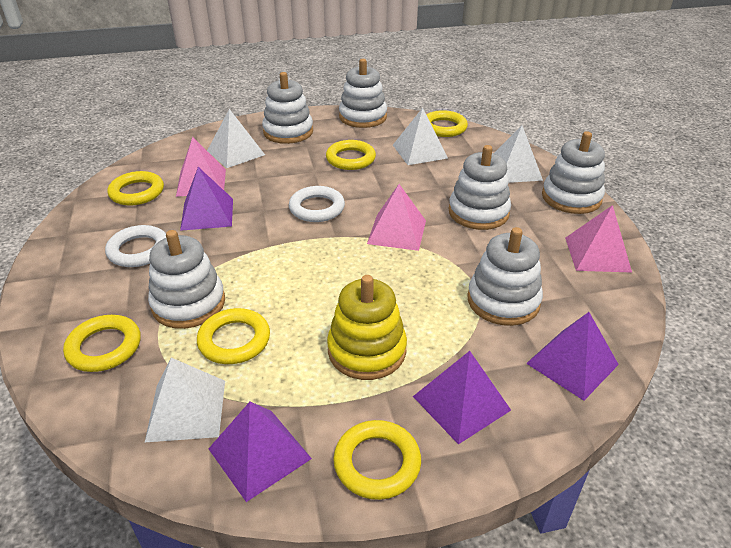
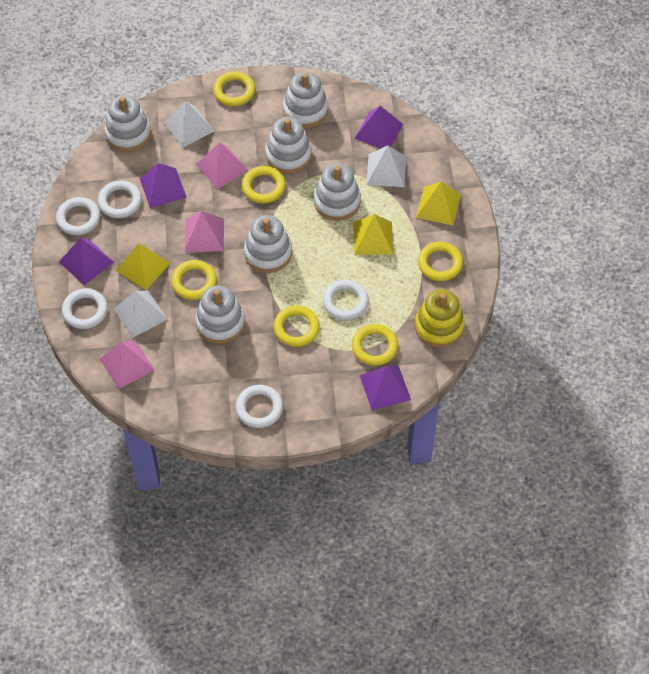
white pyramid: [145,358,225,442] [207,109,265,168] [393,108,448,165] [493,126,543,183] = 4 -> [114,290,168,338] [164,101,214,148] [366,146,406,187] = 3
white ring: [105,225,166,267] [289,186,345,222] = 2 -> [56,197,100,235] [62,288,108,329] [98,180,142,218] [236,385,283,428] [323,280,369,320] = 5
yellow pyramid: none = 0 -> [116,243,170,290] [353,214,393,255] [416,181,461,225] = 3

